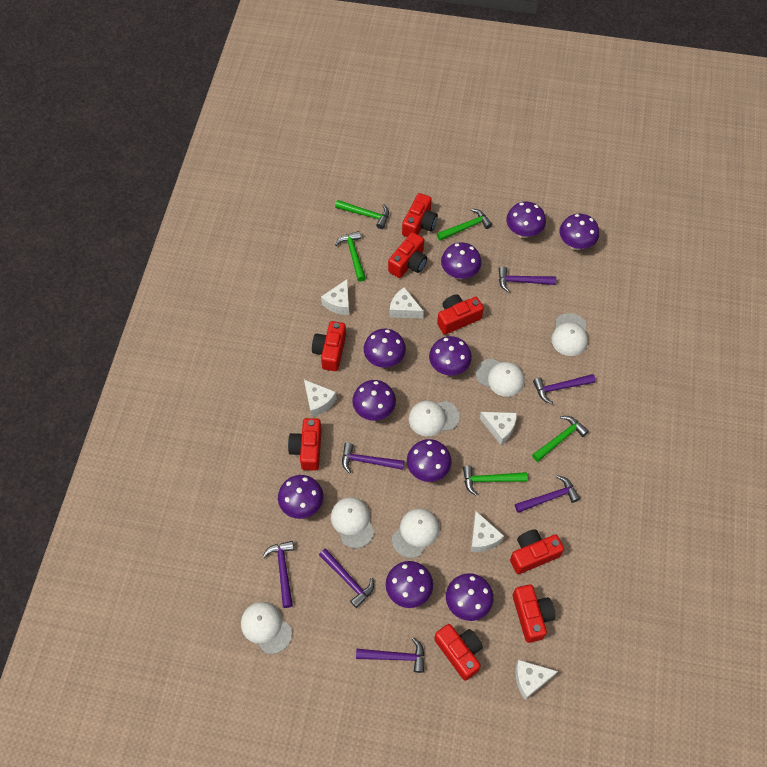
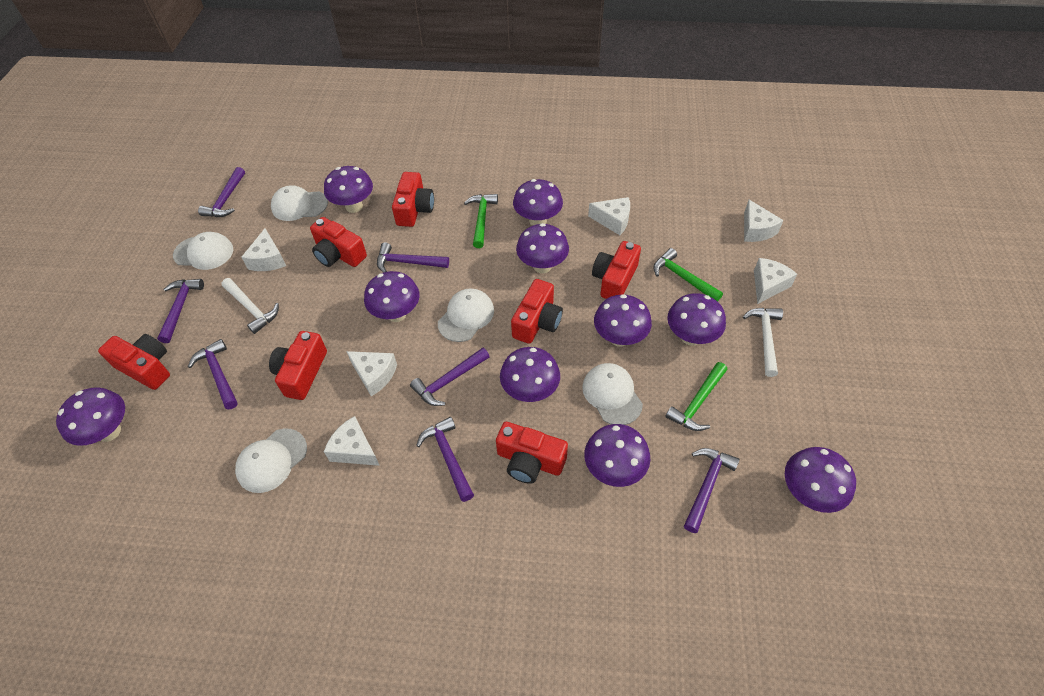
green hammer: [335,200,389,229] [335,231,366,282] [437,209,492,241] [463,466,527,496] [532,416,589,462] = 5 -> [464,194,498,248] [653,248,723,302] [665,362,727,431] = 3
red camera: [288,418,322,471] [312,321,346,371] [388,232,427,278] [402,193,438,237] [434,624,483,681] [437,295,484,335] [510,529,564,574] [513,584,555,643] = 8 -> [98,334,170,390] [269,331,327,400] [310,217,367,267] [392,172,434,227] [496,422,568,484] [511,279,563,344] [592,241,641,299] = 7
white cap: [241,602,292,654] [331,497,374,548] [392,508,440,558] [409,401,459,436] [476,358,525,397] [551,313,588,356] = 6 -> [173,232,233,270] [235,429,307,493] [271,185,328,221] [438,288,494,342] [582,363,643,425] = 5
white hammer: none = 0 -> [221,278,279,334] [743,308,783,377] = 2

